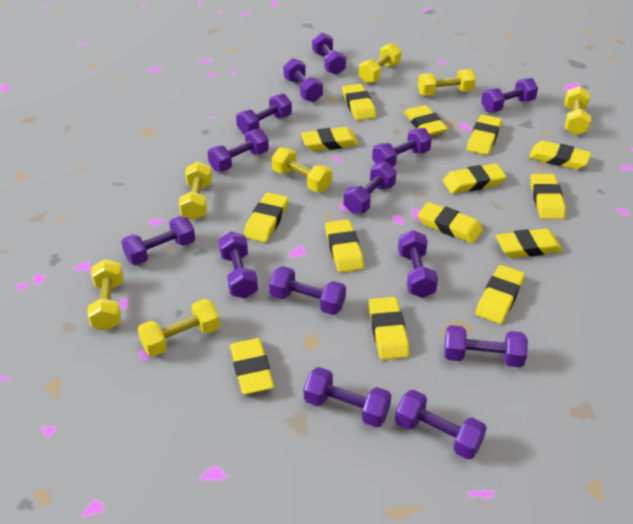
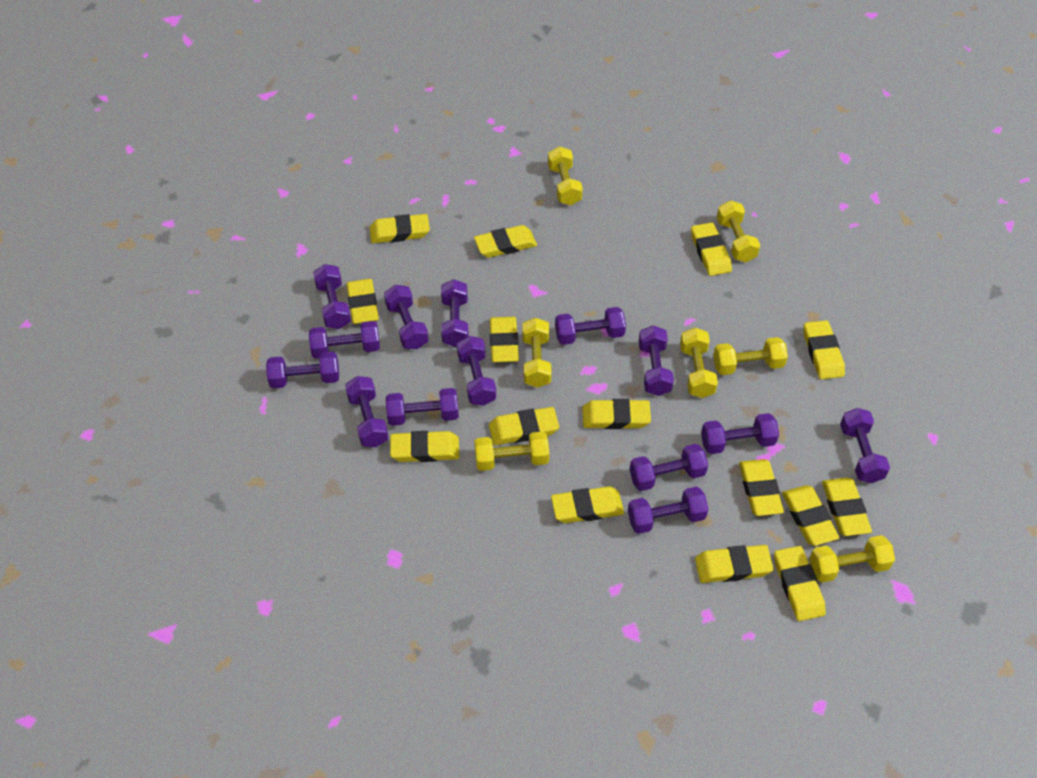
yellow eraser: [230,338,274,394] [244,192,288,242] [301,127,359,151] [325,219,364,273] [342,84,376,121] [369,297,409,360] [404,105,448,136] [418,202,483,243] [443,164,506,194] [467,115,502,155] [475,265,525,324] [495,228,563,258] [529,141,591,170] [531,174,566,219] = 14 -> [347,279,379,324] [370,214,430,243] [390,431,459,462] [474,225,537,258] [489,407,559,445] [490,317,519,362] [551,486,624,523] [583,399,651,429] [691,222,732,276] [695,545,774,583] [739,459,784,516] [774,546,826,621] [782,485,840,546] [804,320,845,379] [822,478,872,536] = 15

